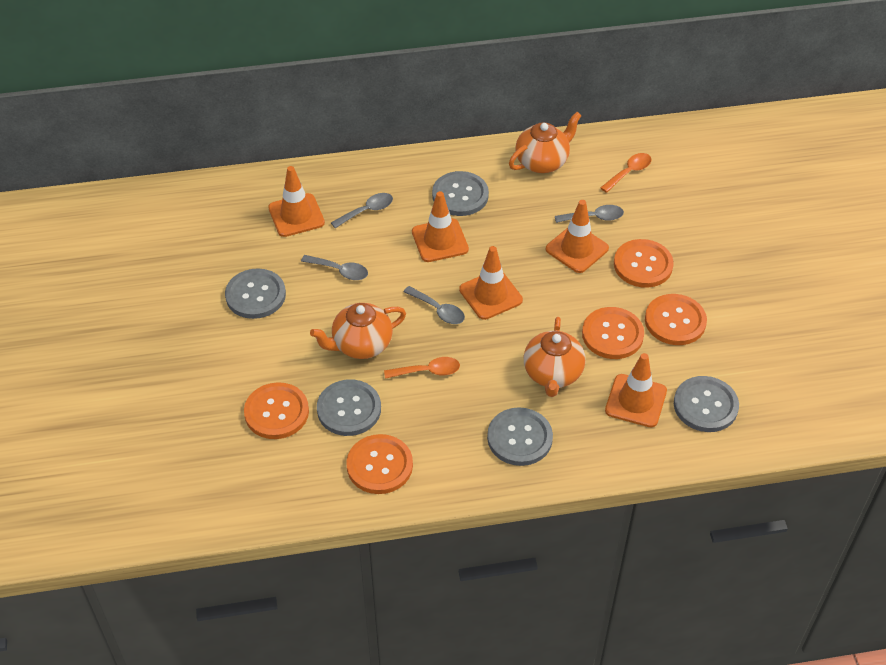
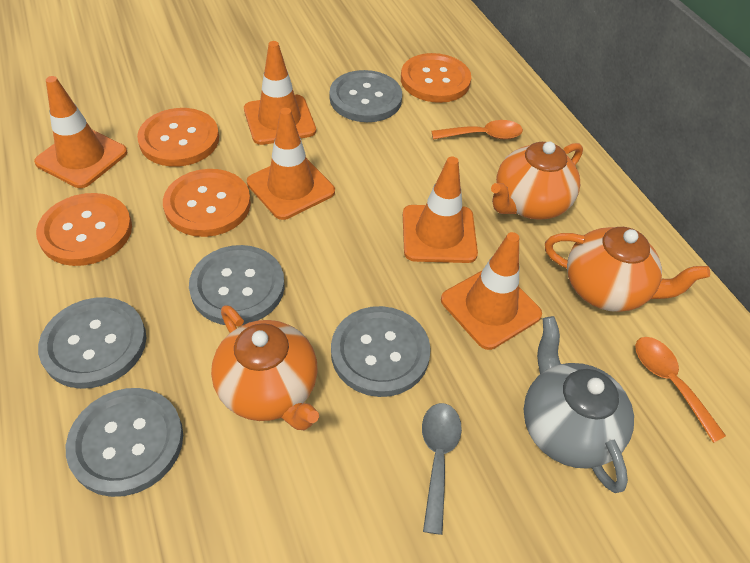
grey spoon: [301,255,368,280] [331,193,393,228] [403,286,465,324] [555,205,624,223] = 4 -> [422,403,462,535] = 1
grey teapot: none = 0 -> [524,316,634,493] = 1
orange button: [244,382,309,439] [346,434,413,494] [582,307,644,359] [614,239,674,288] [645,294,707,345] = 5 -> [36,193,132,266] [137,108,219,167] [163,169,251,237] [401,53,471,103] = 4

